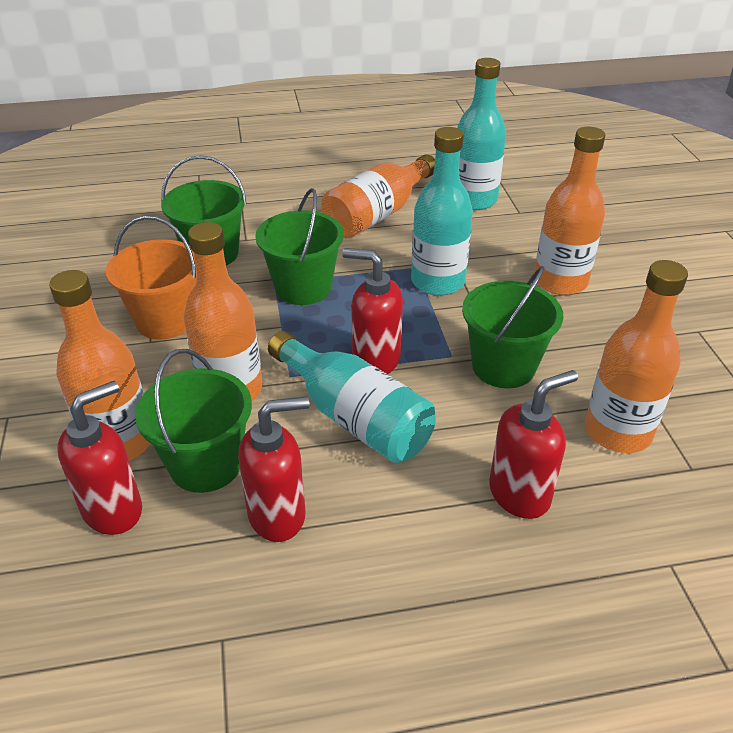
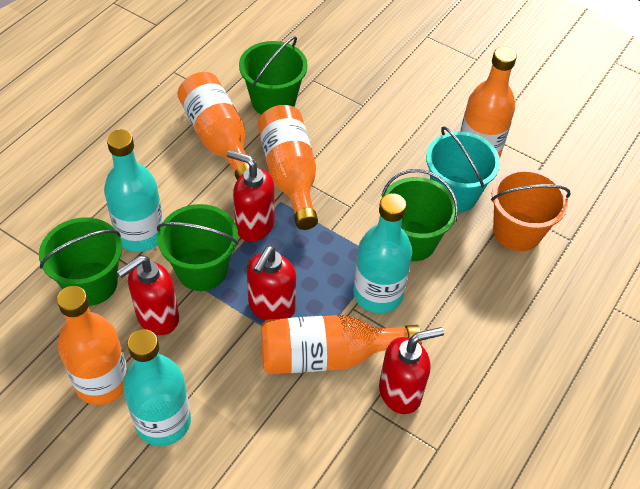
turquoise bucket: none = 0 -> [426,126,500,213] = 1

